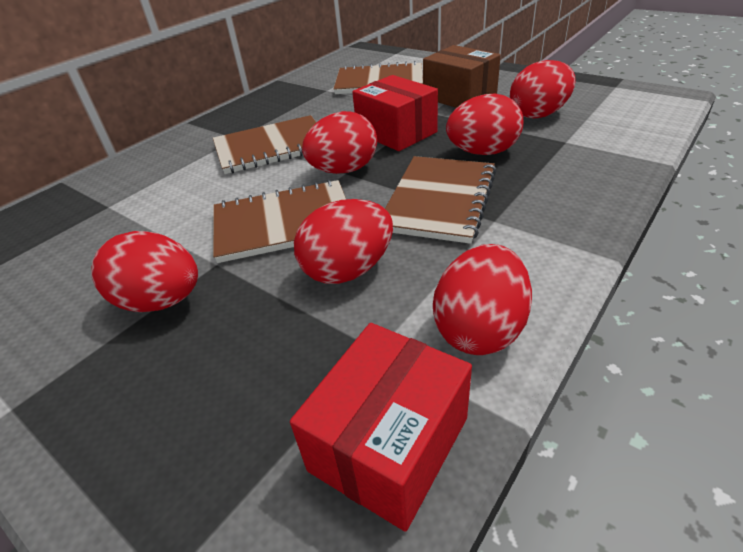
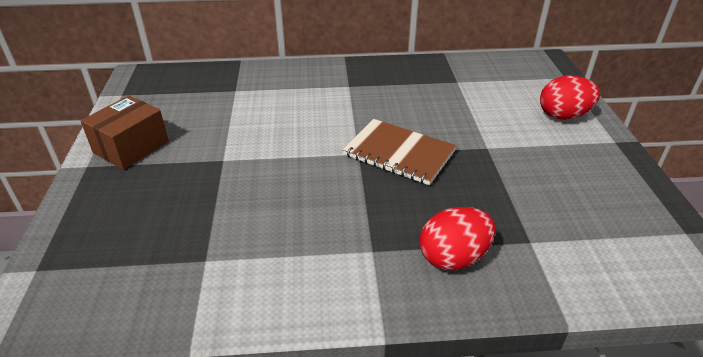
brown notebook: [213,115,317,174] [213,180,346,263] [333,61,423,94] [385,156,496,244] = 4 -> [342,119,456,185] = 1
red box: [290,323,472,532] [352,75,438,151] = 2 -> none = 0
red egg: [91,231,198,312] [294,199,393,284] [302,111,377,174] [433,244,532,355] [446,93,524,155] [510,60,576,119] = 6 -> [420,207,496,271] [540,75,600,120] = 2

